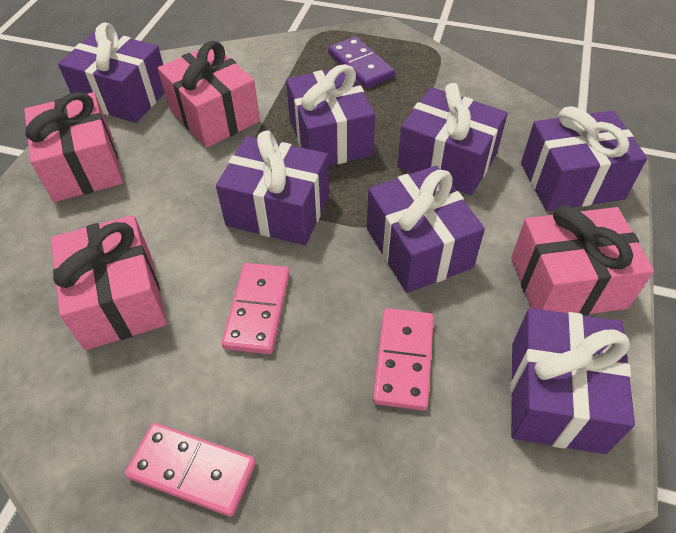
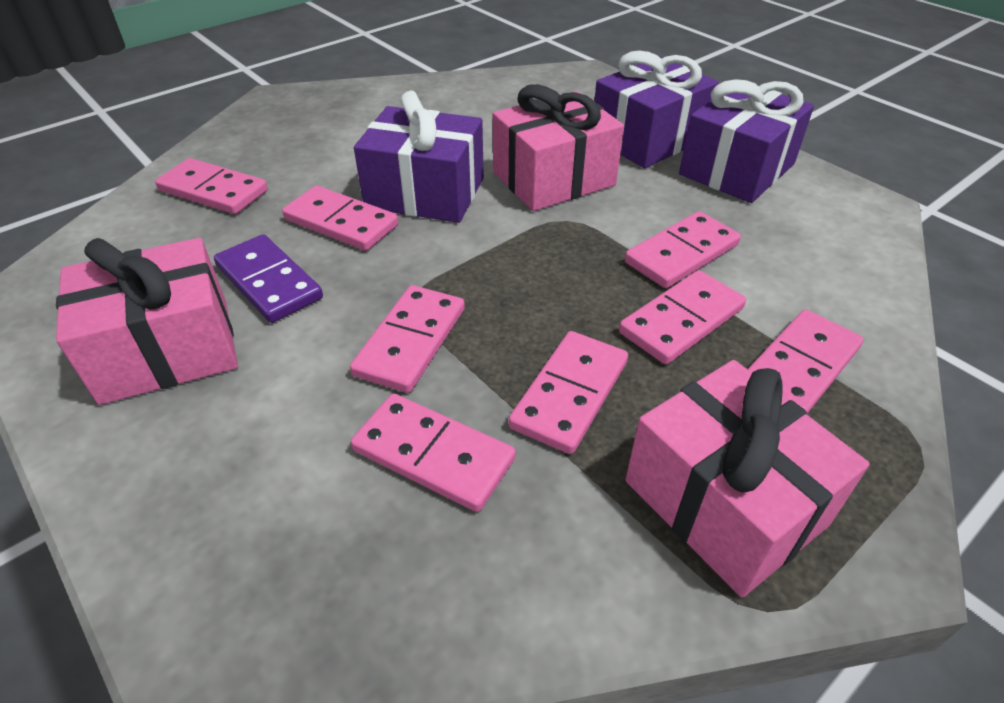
pink domino: [125,423,256,517] [221,263,290,354] [373,308,434,411] = 3 -> [155,158,268,214] [282,185,398,251] [350,285,465,393] [351,394,516,512] [508,331,628,454] [619,270,746,364] [625,211,741,288] [748,309,863,414] = 8
pink gift: [24,92,123,202] [51,215,167,350] [158,41,260,148] [511,205,654,316] = 4 -> [56,238,238,405] [493,84,624,211] [625,360,870,597] = 3
purple gift: [58,22,165,123] [216,130,329,245] [286,64,375,166] [367,166,485,293] [397,83,508,195] [511,308,635,454] [521,106,647,211] = 7 -> [354,91,484,223] [594,51,719,168] [679,79,814,203] = 3

